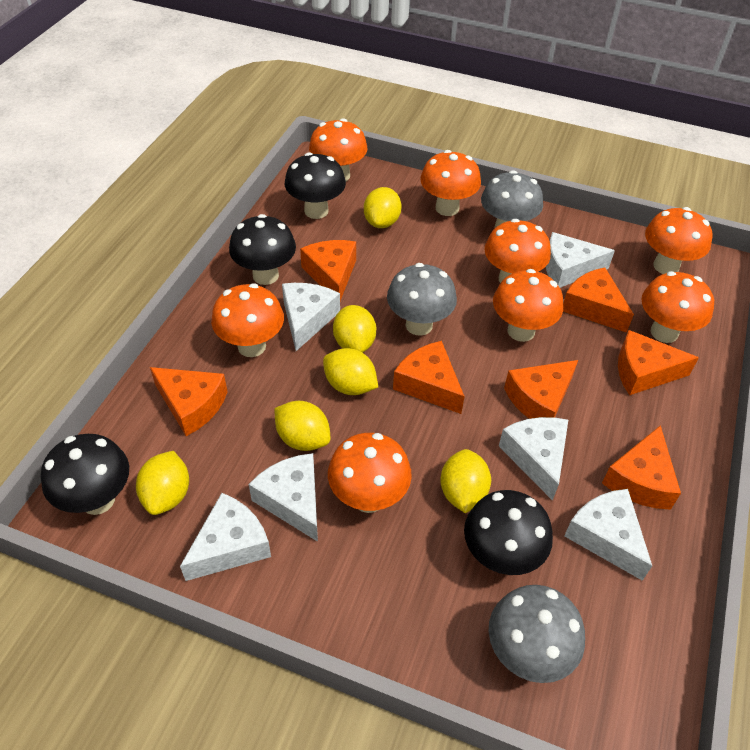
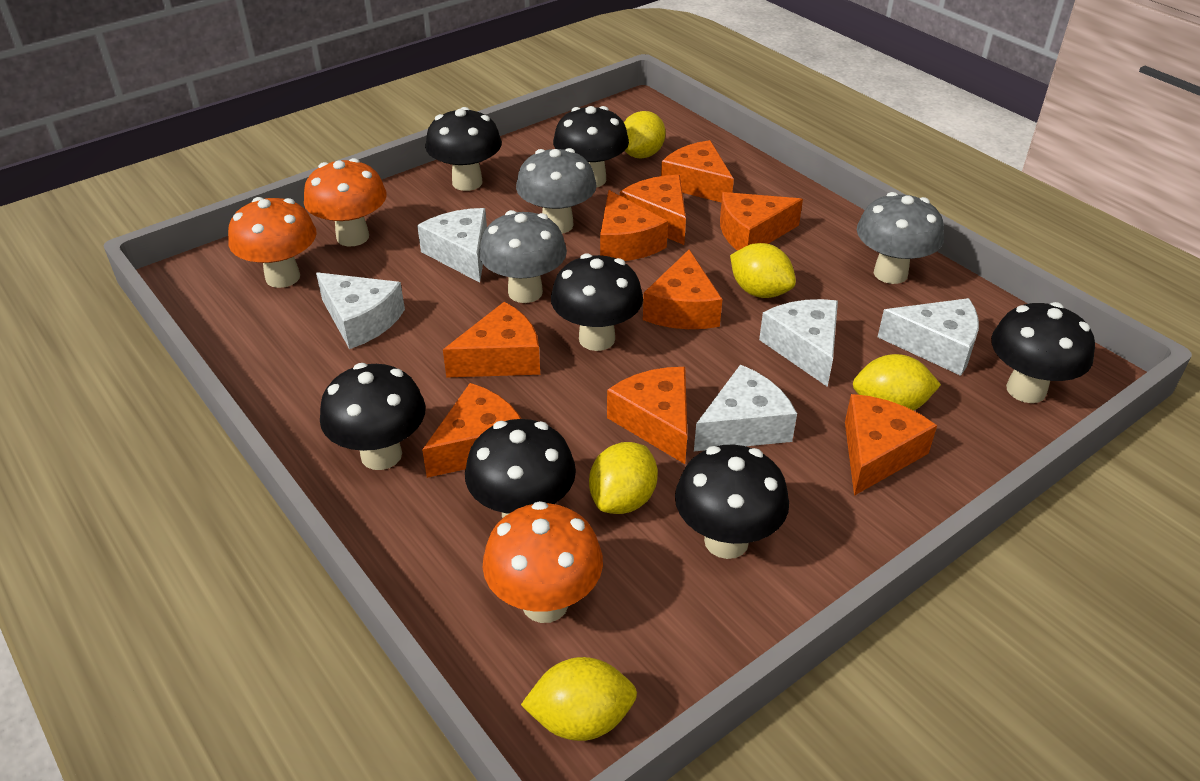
black mushroom: [41,434,129,515] [229,214,296,285] [285,152,346,219] [464,490,553,575] = 4 -> [320,363,426,470] [425,107,502,191] [465,419,576,518] [551,253,643,351] [553,106,629,187] [675,445,789,559] [991,302,1095,403] = 7
orange cheese: [150,367,228,436] [300,240,356,301] [393,341,465,414] [504,360,578,419] [563,267,634,333] [602,425,681,510] [618,330,699,395] = 7 -> [422,383,521,478] [443,302,540,377] [600,190,668,261] [607,367,687,464] [620,175,686,245] [643,250,723,329] [661,140,734,202] [720,192,803,251] [845,394,937,496] = 9
orange mushroom: [211,284,284,357] [309,119,367,181] [328,433,412,513] [420,150,481,216] [484,219,551,283] [493,269,563,342] [641,271,714,343] [645,207,713,274] = 8 -> [228,197,317,288] [304,158,387,247] [483,501,603,623] = 3
white cheese: [180,493,271,581] [249,453,318,542] [282,283,340,351] [499,417,568,501] [546,232,615,288] [564,489,652,581] = 6 -> [316,272,405,349] [417,208,487,283] [694,365,797,451] [759,299,838,387] [878,298,979,376] = 5
yellow lemon: [136,451,189,515] [274,401,330,451] [323,348,378,395] [333,305,376,353] [364,187,401,228] [440,449,491,513] = 6 -> [521,657,637,741] [589,442,658,514] [624,111,666,158] [730,243,796,298] [853,354,941,411] = 5

